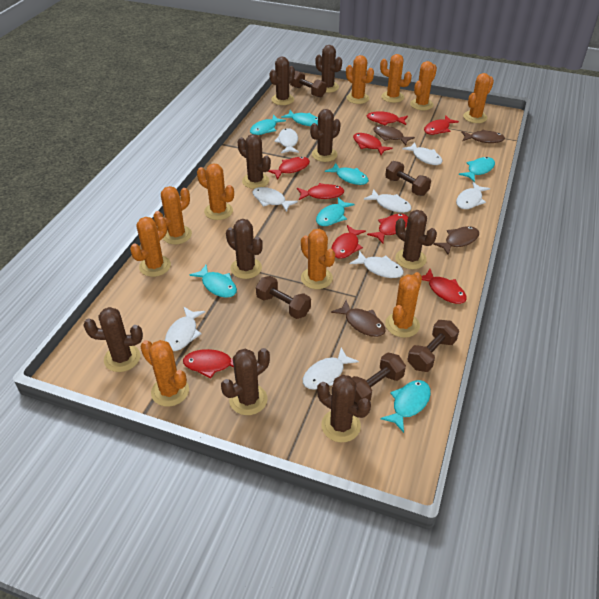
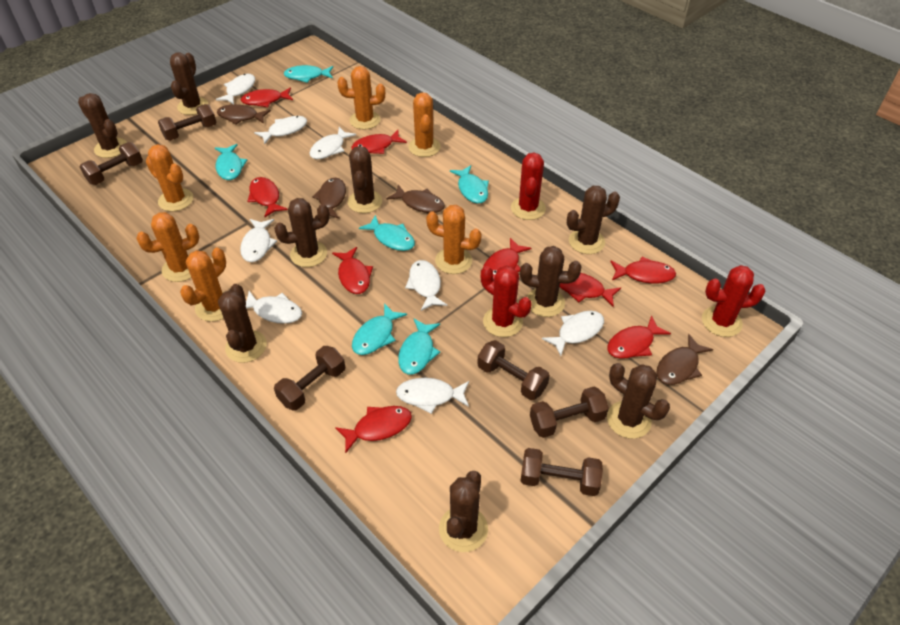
brown dumbbell: [256,276,311,319] [290,70,327,98] [352,353,406,403] [385,161,431,196] [407,320,459,372] = 5 -> [79,142,143,185] [158,104,217,141] [274,346,345,411] [477,340,550,400] [521,448,603,496] [530,387,609,438] = 6
orange cactus: [130,217,171,277] [140,340,189,407] [153,186,192,245] [197,163,234,220] [301,229,335,289] [346,55,374,104] [380,54,412,103] [385,272,422,338] [410,61,437,110] [463,73,494,123] = 10 -> [136,212,199,282] [146,144,193,211] [180,248,226,322] [337,66,385,130] [408,92,440,157] [426,205,482,274] = 6
red cactus: none = 0 -> [481,265,531,337] [511,153,546,220] [702,265,765,337] = 3
turquoise fish: [189,265,237,298] [250,115,286,135] [281,110,318,126] [316,197,355,226] [325,163,369,185] [380,380,431,433] [459,157,495,182] = 7 -> [215,144,247,180] [284,65,333,83] [352,303,407,355] [359,215,415,251] [398,318,440,374] [450,165,489,204] = 6

